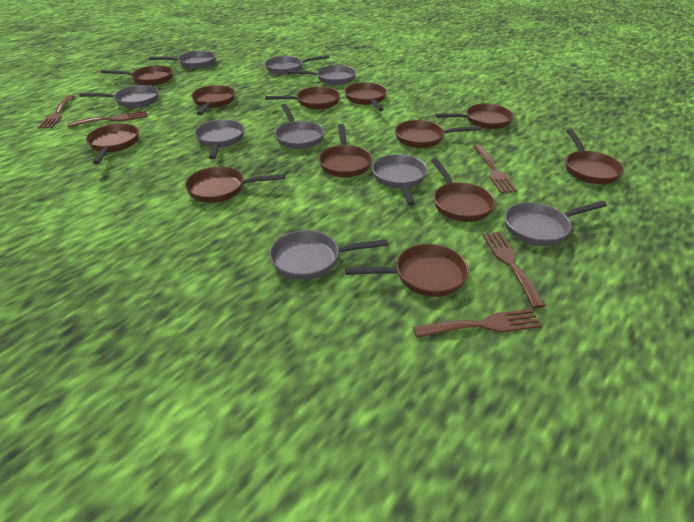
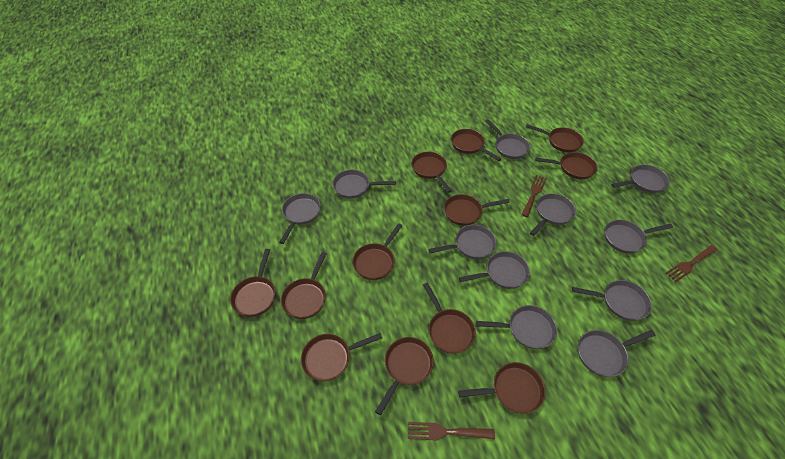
brown fork: [38,95,75,129] [67,110,148,127] [413,309,542,338] [474,145,517,193] [482,232,546,308] = 5 -> [408,422,495,440] [521,175,547,217] [666,245,718,282] = 3
grey pan: [79,85,159,108] [149,51,216,69] [194,119,245,159] [265,55,329,75] [269,230,388,280] [275,104,324,149] [288,65,356,85] [372,154,427,206] [505,201,607,246] = 9 -> [279,193,321,244] [333,170,396,199] [428,224,496,259] [459,251,530,289] [476,305,557,349] [486,119,530,159] [530,193,576,236] [572,280,652,321] [578,330,655,377] [604,219,673,254] [611,164,670,193] = 11

